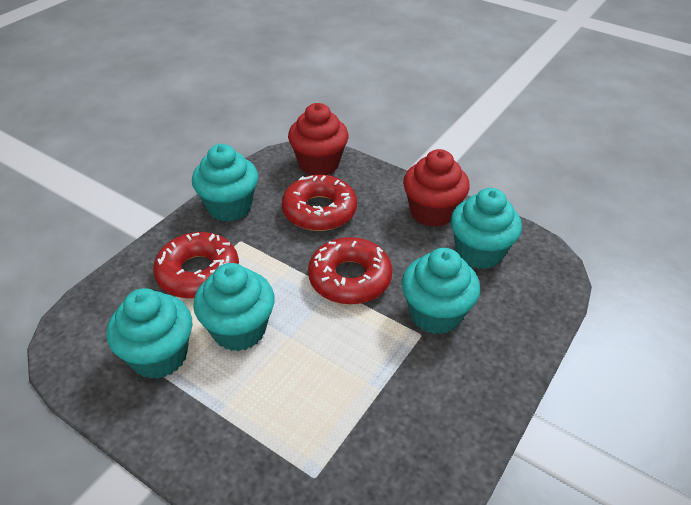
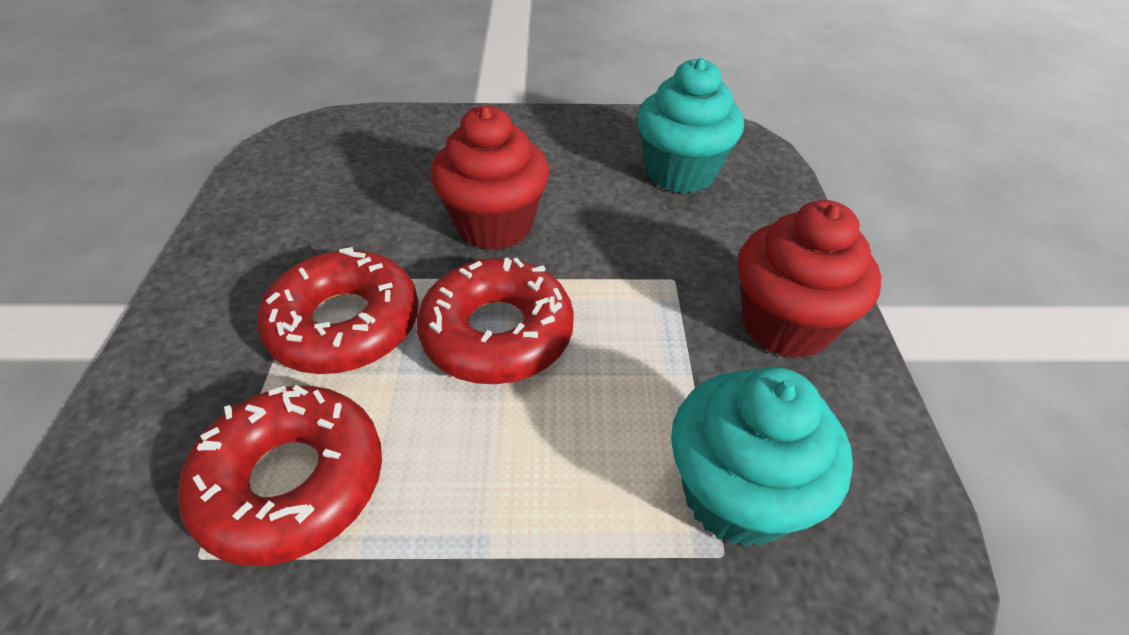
turquoise cupcake: [106,288,192,379] [192,144,258,222] [193,263,275,351] [402,248,480,334] [450,188,522,269] = 5 -> [637,58,744,193] [671,367,853,547] = 2

